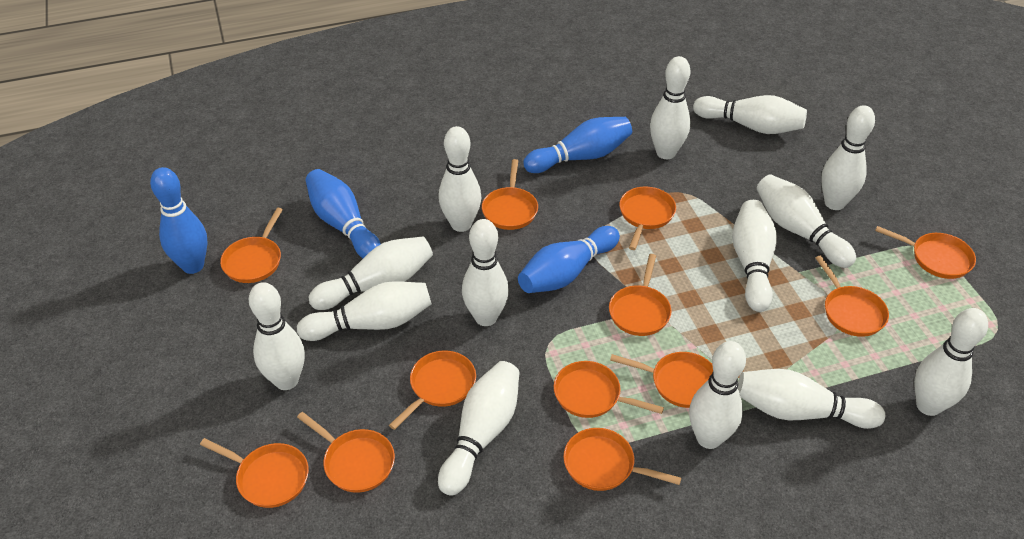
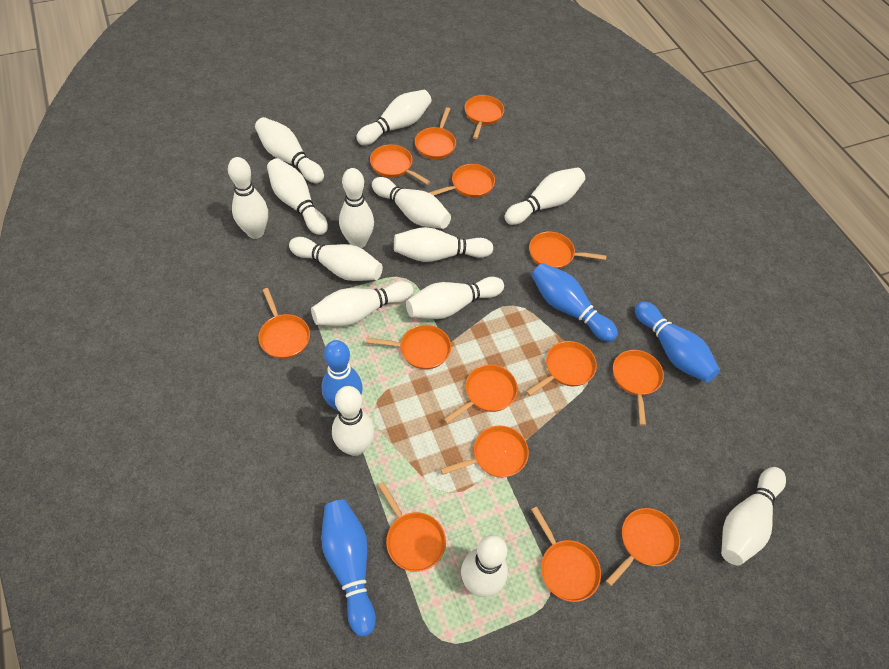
orange pan: [200,438,309,508] [220,208,283,283] [297,412,395,493] [389,351,476,430] [482,159,538,230] [554,361,664,418] [563,428,681,491] [609,254,672,336] [610,352,713,408] [619,187,676,250] [816,255,889,337] [875,226,976,279] = 12 -> [258,288,310,359] [366,325,451,369] [370,144,430,185] [378,482,446,572] [415,107,456,159] [429,164,495,198] [440,426,529,477] [443,364,518,424] [465,95,504,139] [526,341,597,396] [529,232,607,269] [531,506,601,602] [606,508,680,586] [613,350,664,426] = 14

